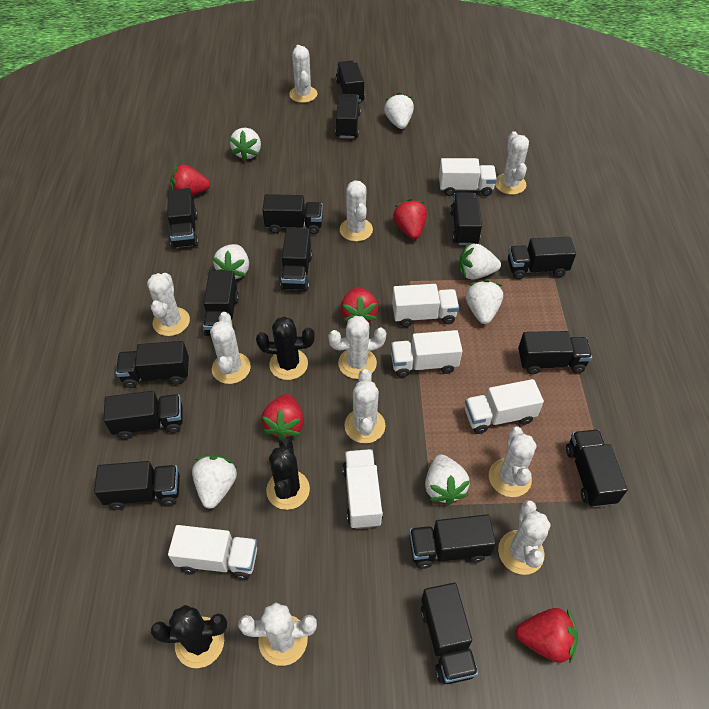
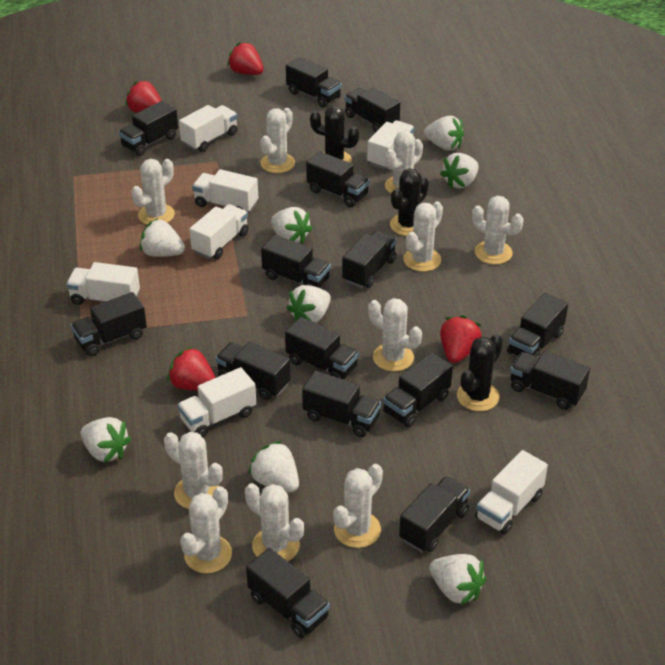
red strawberry: [170,164,210,196] [262,394,304,440] [341,287,378,322] [393,199,427,239] [516,608,578,663] = 5 -> [125,80,162,113] [167,346,215,391] [227,42,264,75] [440,315,482,363] = 4
white strawberry: [192,455,237,509] [213,244,249,279] [230,128,261,161] [384,93,414,129] [425,455,470,505] [459,243,501,280] [466,280,503,324] = 7 -> [81,417,131,463] [140,218,185,257] [248,441,299,492] [271,207,313,244] [287,285,331,323] [424,116,464,150] [429,554,486,606] [440,153,479,189] = 8
white truck: [168,525,257,580] [342,449,383,529] [391,330,463,377] [392,284,459,327] [439,158,497,196] [465,379,544,434] = 6 -> [66,262,140,305] [178,367,256,437] [179,105,237,152] [190,204,249,259] [192,169,258,213] [367,120,415,170] [475,450,548,535] = 7

